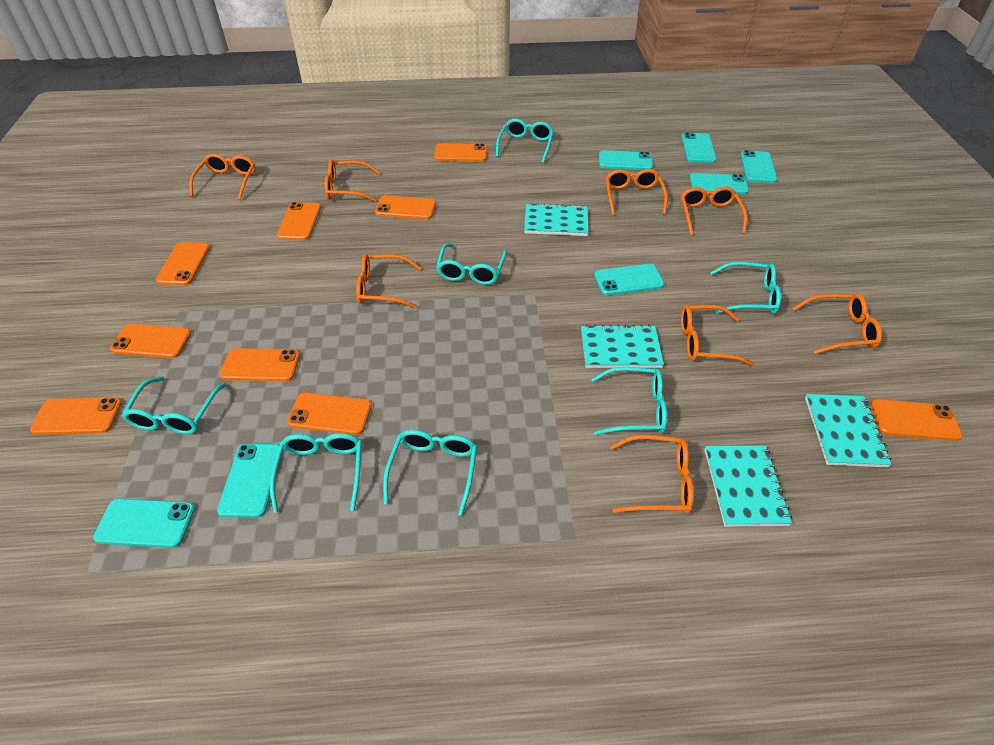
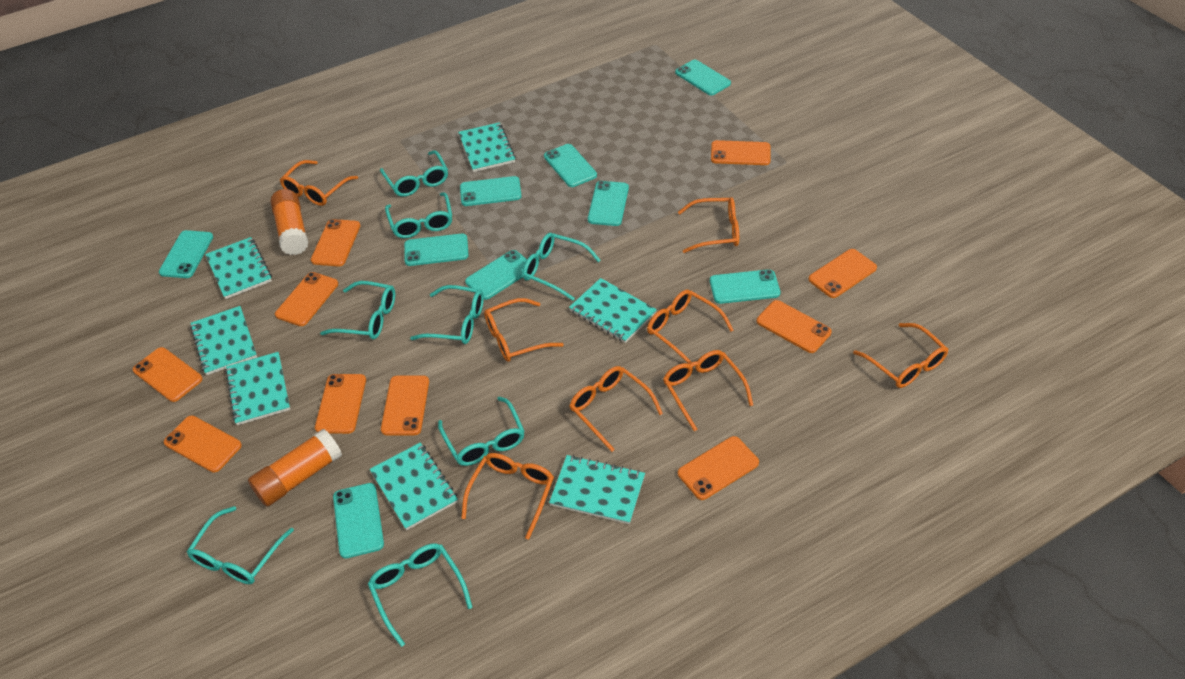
orange glue stick: none = 0 -> [248,429,342,506] [271,189,308,255] = 2
orange phone: [30,397,122,435] [110,324,192,358] [156,242,210,285] [220,348,300,381] [277,202,321,240] [287,393,372,435] [375,195,436,219] [434,143,487,162] [871,399,962,441] = 9 -> [133,347,203,402] [164,415,242,473] [275,272,338,326] [311,219,361,267] [315,374,366,434] [381,375,429,435] [678,436,759,500] [711,140,771,165] [757,300,832,353] [808,249,877,298] = 10
turquoise glasses: [122,376,226,434] [270,433,362,513] [383,429,477,516] [436,244,507,285] [496,119,554,163] [591,367,667,435] [710,261,781,314] = 7 -> [187,506,294,584] [320,281,395,339] [368,543,473,647] [380,150,448,197] [385,192,452,238] [410,285,484,344] [438,396,524,466] [523,233,601,301] = 8
turquoise notebook: [524,203,588,236] [581,325,664,368] [705,446,792,527] [805,394,892,467] = 4 -> [190,306,257,375] [205,237,272,299] [225,352,290,425] [370,442,458,530] [458,122,516,172] [549,455,645,524] [569,278,657,343] = 7
turquoise phone: [93,499,195,548] [217,444,283,518] [594,264,664,295] [599,150,653,170] [682,132,717,163] [690,173,749,194] [741,150,777,183] = 7 -> [159,230,213,278] [333,483,384,558] [404,233,469,266] [460,176,522,206] [465,250,527,300] [544,144,597,187] [588,181,629,226] [675,60,731,95] [710,269,781,304] = 9

